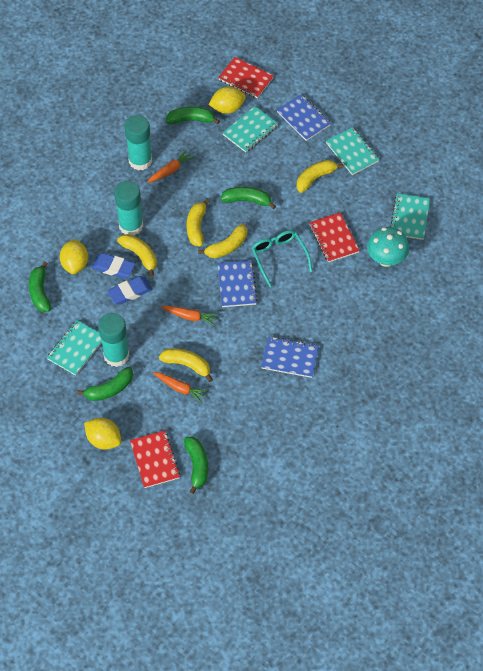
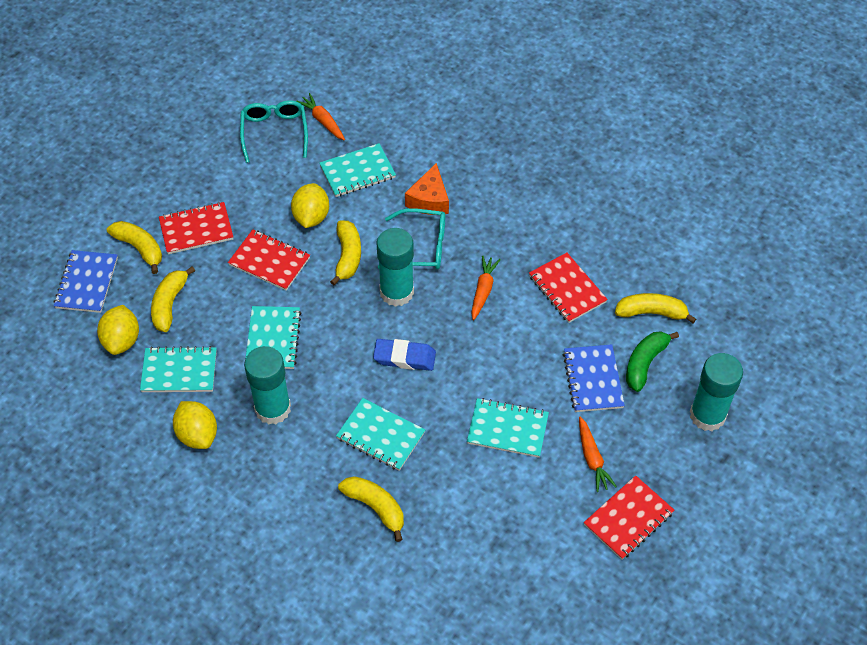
blue eraser: [92,253,136,279] [107,276,152,305] = 2 -> [373,339,436,371] = 1
blue notebook: [217,260,257,307] [261,336,319,378] [277,94,331,141] = 3 -> [54,250,118,313] [563,344,625,412] = 2
green banana: [29,261,51,312] [77,367,133,401] [165,106,220,124] [184,437,208,494] [220,187,276,209] = 5 -> [626,331,679,392] = 1
orange cheese: none = 0 -> [405,163,449,215] = 1
red notebook: [130,430,180,488] [218,57,274,98] [309,213,360,262] = 3 -> [159,202,233,254] [228,230,310,291] [529,253,608,323] [584,475,674,560] = 4
turquoise glasses: [251,230,313,287] = 1 -> [240,100,308,163] [378,208,445,270] = 2
turquoise mushroom: [367,227,409,267] = 1 -> none = 0
turquoise notebook: [47,320,102,376] [223,106,278,153] [326,127,379,175] [390,193,430,240] = 4 -> [140,346,217,392] [245,306,302,369] [319,143,396,197] [336,398,425,471] [467,398,549,458] = 5

